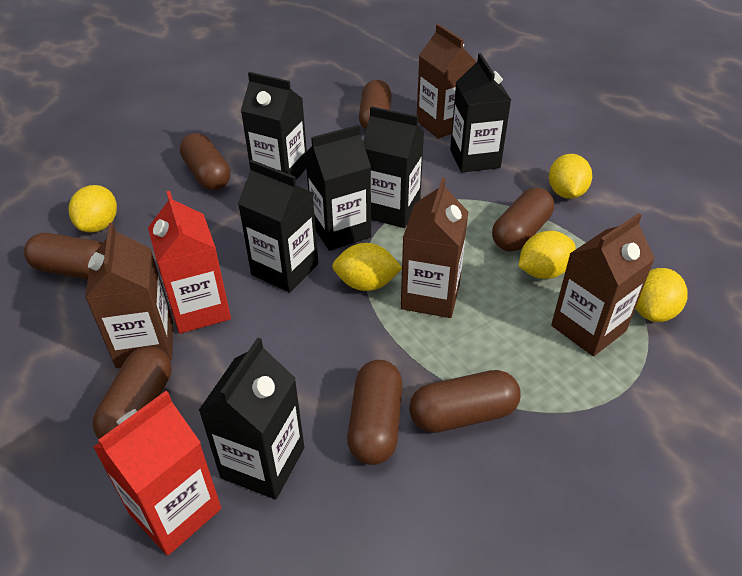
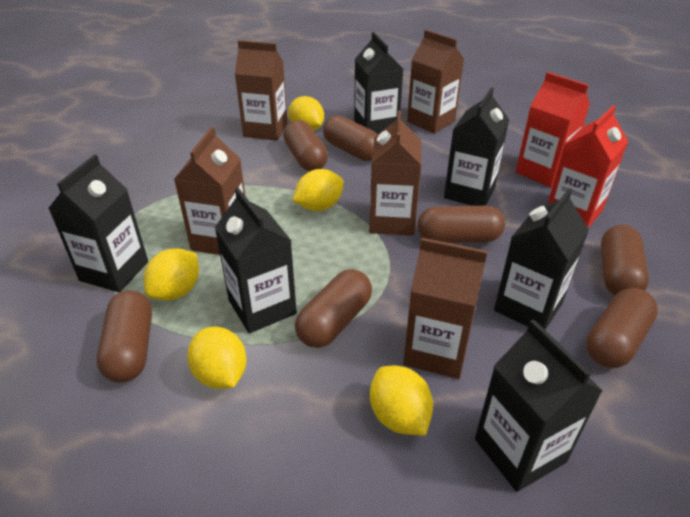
brown carton: [85,223,173,368] [401,178,469,318] [417,24,477,139] [551,213,655,356] = 4 -> [174,127,245,255] [235,40,287,141] [369,111,422,236] [403,238,487,379] [407,30,464,134] = 5

